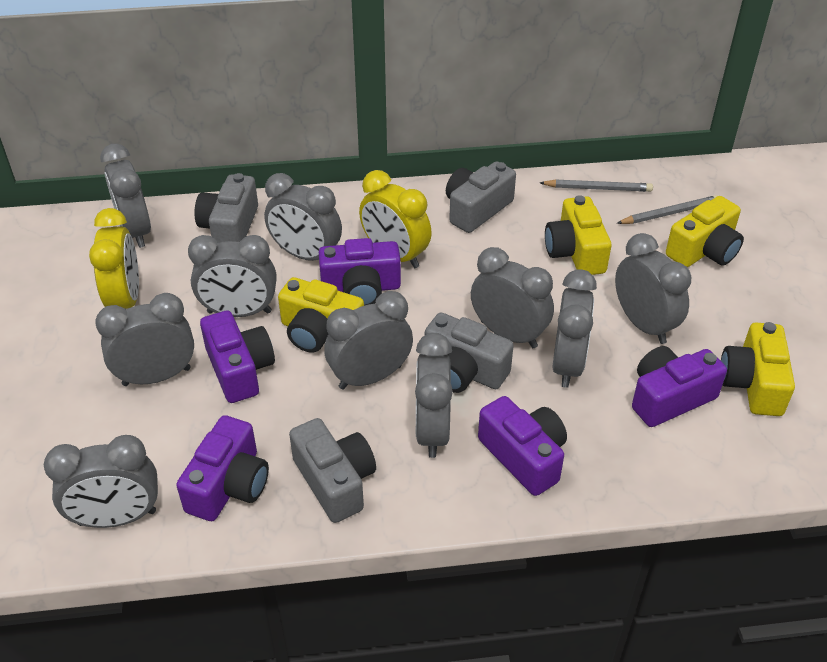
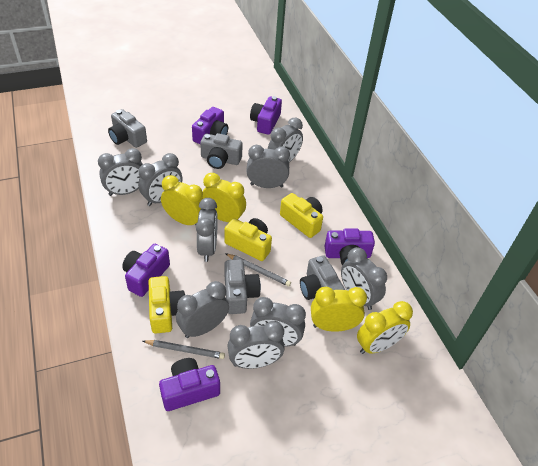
grey clock: [44,435,158,528] [95,293,194,386] [100,144,151,248] [188,235,276,317] [264,173,342,261] [324,291,413,390] [415,333,453,458] [471,247,554,348] [552,269,597,388] [615,233,691,344] = 10 -> [98,148,142,196] [138,153,182,206] [176,281,229,338] [196,198,218,262] [227,321,285,369] [246,145,290,188] [250,297,306,347] [268,118,303,162] [341,247,387,310] = 9
yellow camera: [278,277,364,353] [545,195,612,275] [666,196,744,267] [721,322,795,416] = 4 -> [149,276,185,334] [224,218,272,261] [280,193,323,238] = 3
yellow clock: [89,208,139,309] [359,170,432,268] = 2 -> [161,175,203,225] [202,173,246,222] [311,287,367,332] [357,301,413,354] = 4

